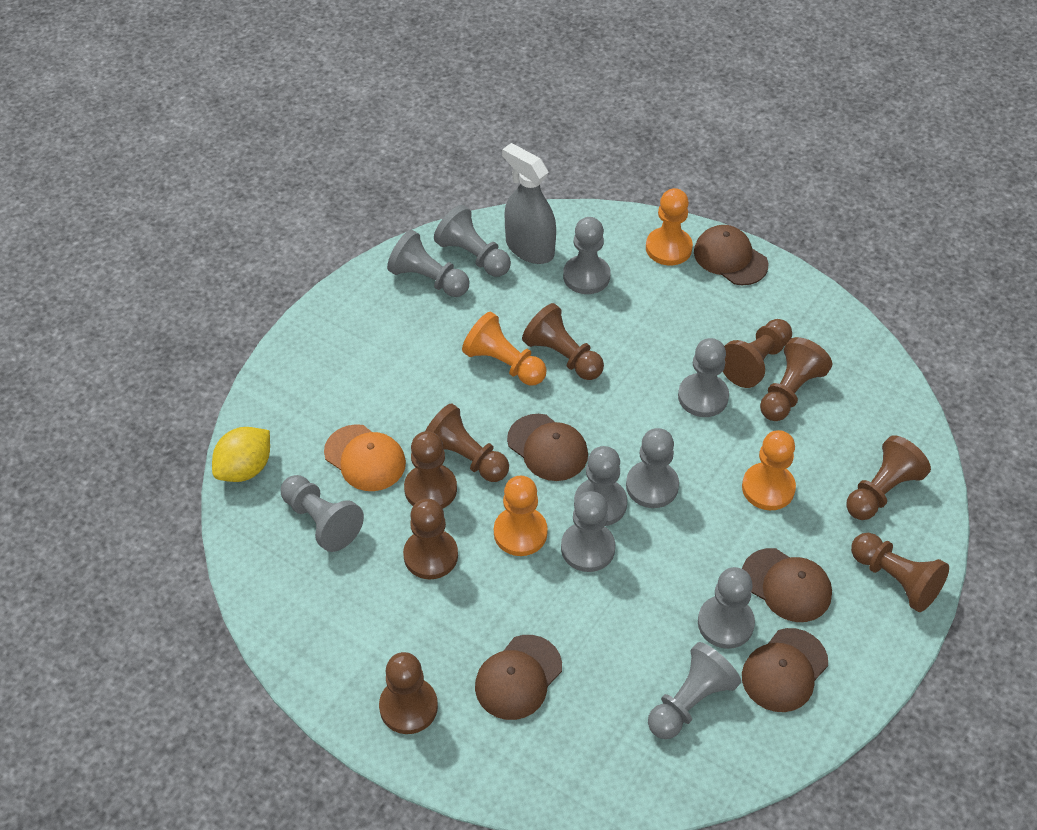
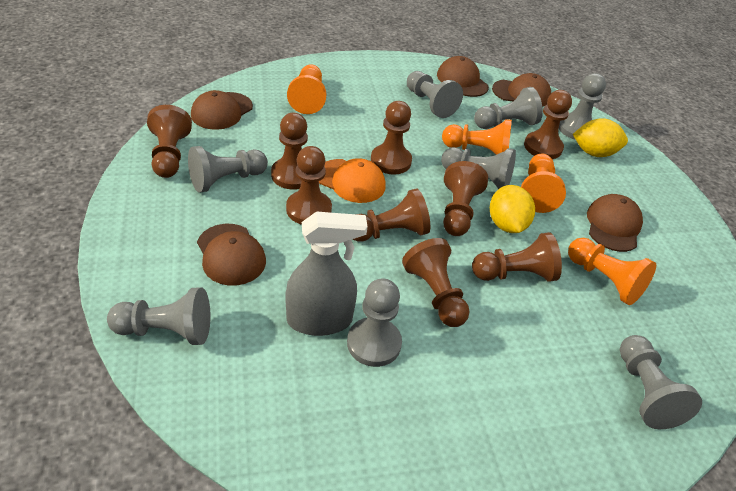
grey pawn: [281,475,364,552] [387,230,469,297] [434,205,511,277] [561,491,615,572] [563,217,611,294] [574,446,627,526] [626,428,679,508] [648,642,741,739] [678,338,729,417] [698,567,755,649] = 10 -> [107,287,210,345] [188,146,268,193] [347,278,402,367] [407,71,463,118] [441,147,516,189] [474,87,543,129] [559,73,606,140] [620,335,702,429] = 8
yellow lemon: [212,427,270,482] = 1 -> [490,185,535,233] [573,118,628,157] = 2

